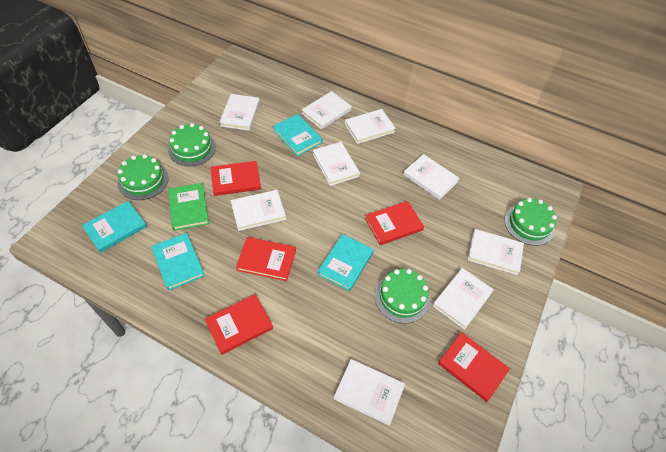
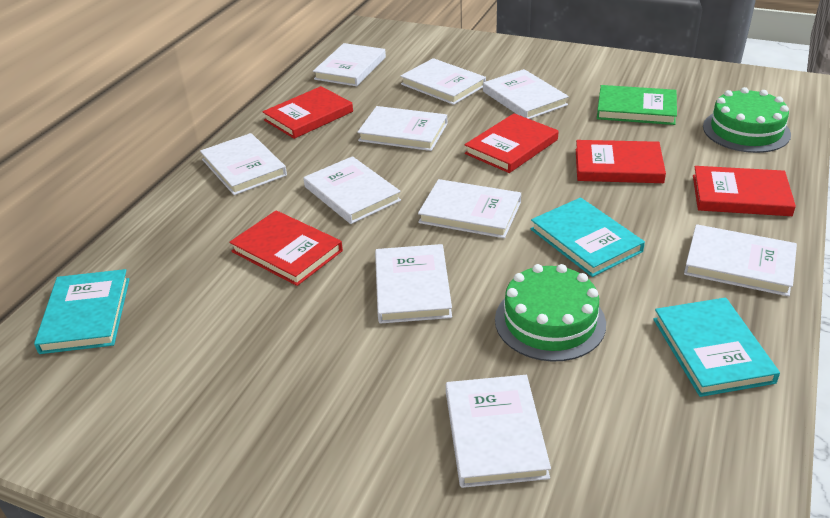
green cake: [118,154,169,200] [168,123,216,166] [375,269,430,323] [504,198,557,246] = 4 -> [495,264,606,362] [703,87,791,153] = 2
turquoise book: [82,201,147,253] [151,233,205,291] [273,114,323,156] [317,234,374,291] = 4 -> [34,269,130,354] [531,197,645,277] [653,298,780,397] = 3
white book: [219,94,260,131] [231,190,286,231] [302,91,352,129] [313,142,360,186] [334,359,405,425] [345,109,396,144] [403,154,459,200] [433,268,494,330] [468,229,524,275] = 9 -> [200,133,287,195] [303,156,401,224] [313,43,386,86] [357,106,448,151] [375,244,452,324] [400,58,486,105] [418,179,521,238] [446,375,551,488] [483,69,569,119] [684,224,797,296] = 10

